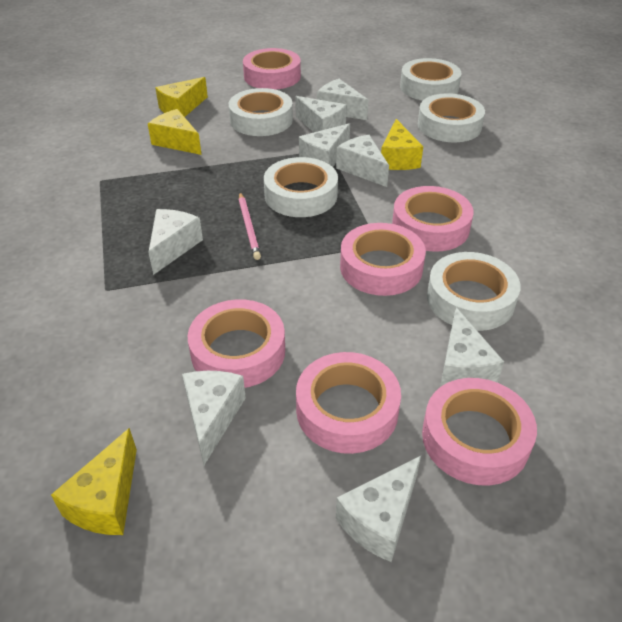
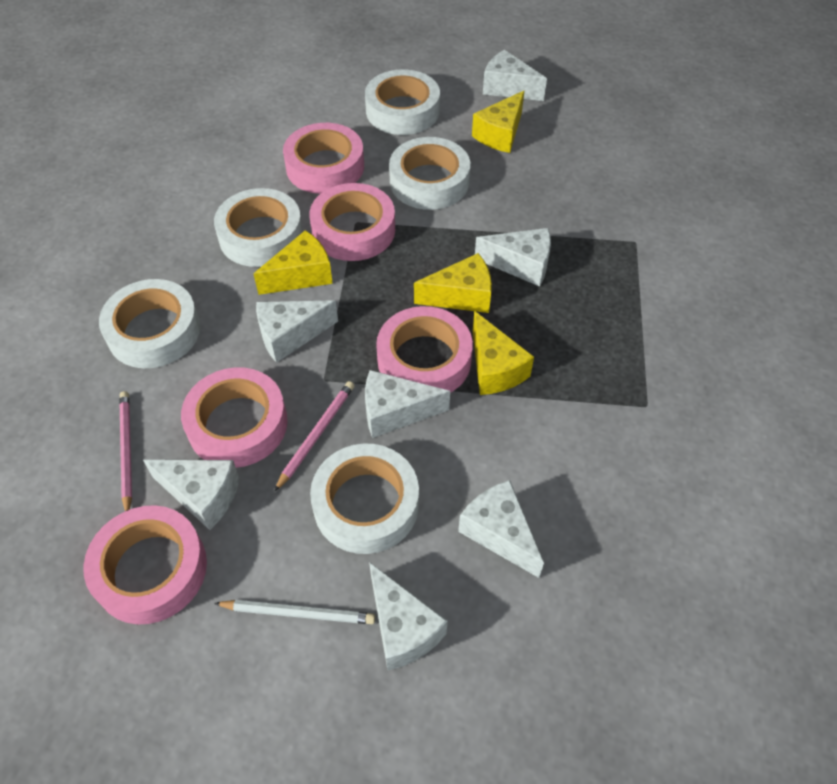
pink pencil: [239,193,261,260] = 1 -> [119,391,132,511] [275,381,355,491] = 2
pink tape: [187,299,285,388] [243,48,301,90] [296,352,401,454] [340,223,426,296] [392,186,474,252] [422,378,537,486] = 6 -> [83,505,207,624] [181,367,288,468] [283,123,364,194] [309,183,395,261] [376,306,473,393] = 5
white cheese: [148,209,203,275] [182,371,246,465] [295,96,347,132] [299,123,350,167] [317,79,368,120] [336,135,389,187] [336,456,421,562] [440,307,504,387] = 8 -> [143,460,240,530] [256,300,338,363] [365,370,450,438] [369,562,448,671] [458,480,544,578] [475,228,551,287] [483,50,547,101] = 7
white pencil: none = 0 -> [214,600,375,624] = 1

